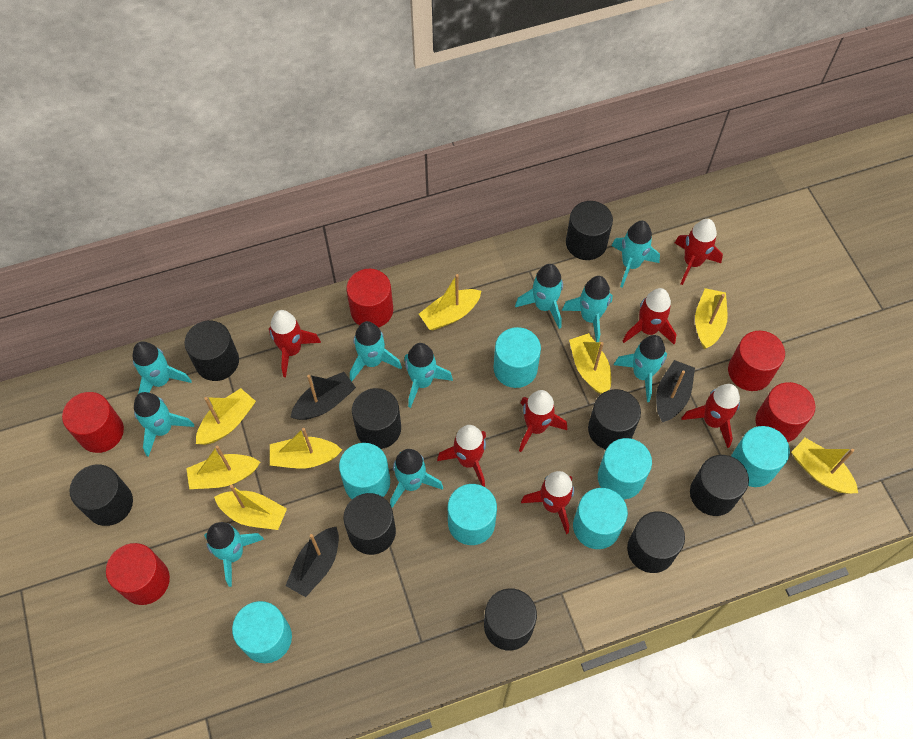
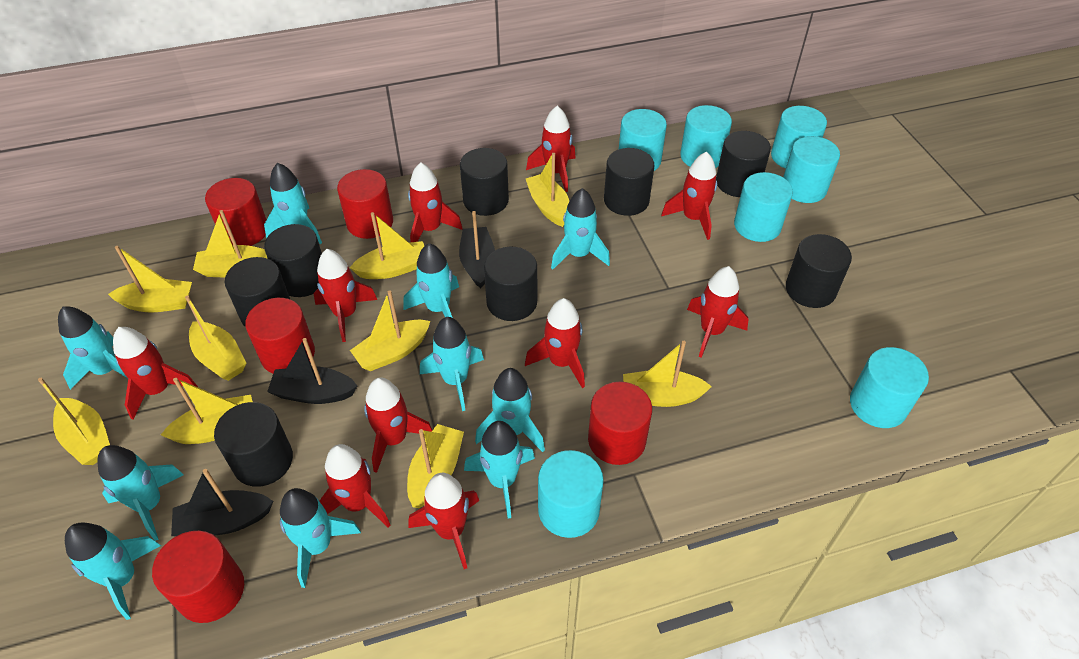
black cylinder: [70,465,133,526] [184,321,239,381] [343,493,396,555] [352,388,401,449] [484,588,537,651] [566,201,613,260] [588,389,641,449] [627,511,685,573] [690,455,749,516] = 9 -> [214,402,293,487] [225,257,290,326] [264,224,322,297] [460,148,509,216] [484,247,537,321] [604,148,655,216] [716,131,771,197] [786,234,852,308] = 8
red rocket: [269,310,321,377] [437,425,486,487] [519,390,567,452] [521,471,574,534] [623,288,677,344] [675,219,723,285] [682,384,740,448] = 7 -> [113,327,198,419] [313,249,377,342] [319,444,390,528] [364,377,432,473] [408,162,463,242] [409,473,479,569] [525,298,585,388] [526,106,576,192] [661,151,717,240] [687,266,749,358] = 10
yellow boat: [186,446,260,489] [196,388,256,445] [214,485,287,530] [270,428,342,469] [419,274,481,330] [569,333,611,394] [695,288,728,349] [791,438,858,494] = 8 -> [38,378,110,465] [108,246,192,313] [161,378,253,444] [185,295,246,381] [193,210,268,277] [350,212,424,279] [350,290,430,371] [407,424,464,508] [526,153,569,227] [623,341,712,407] = 10

